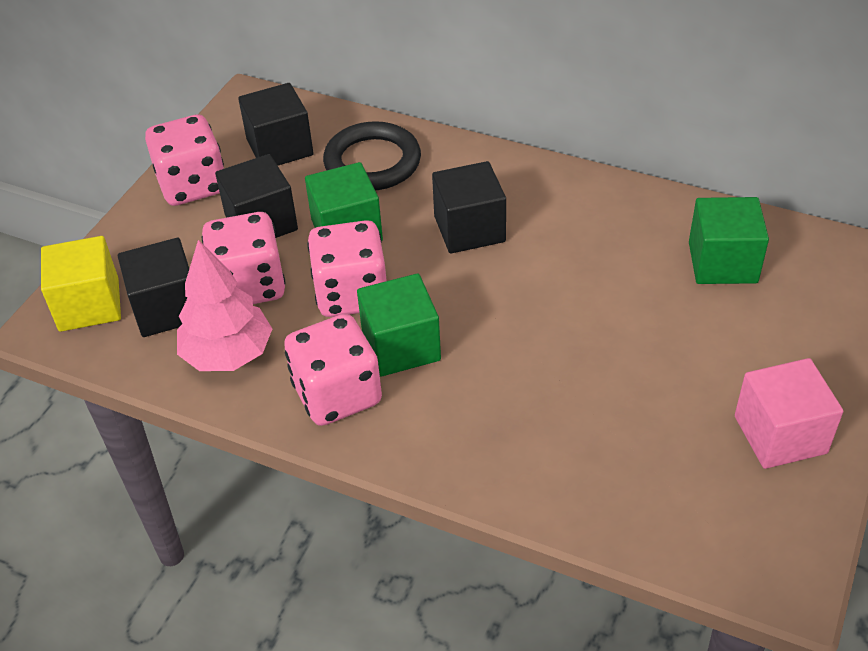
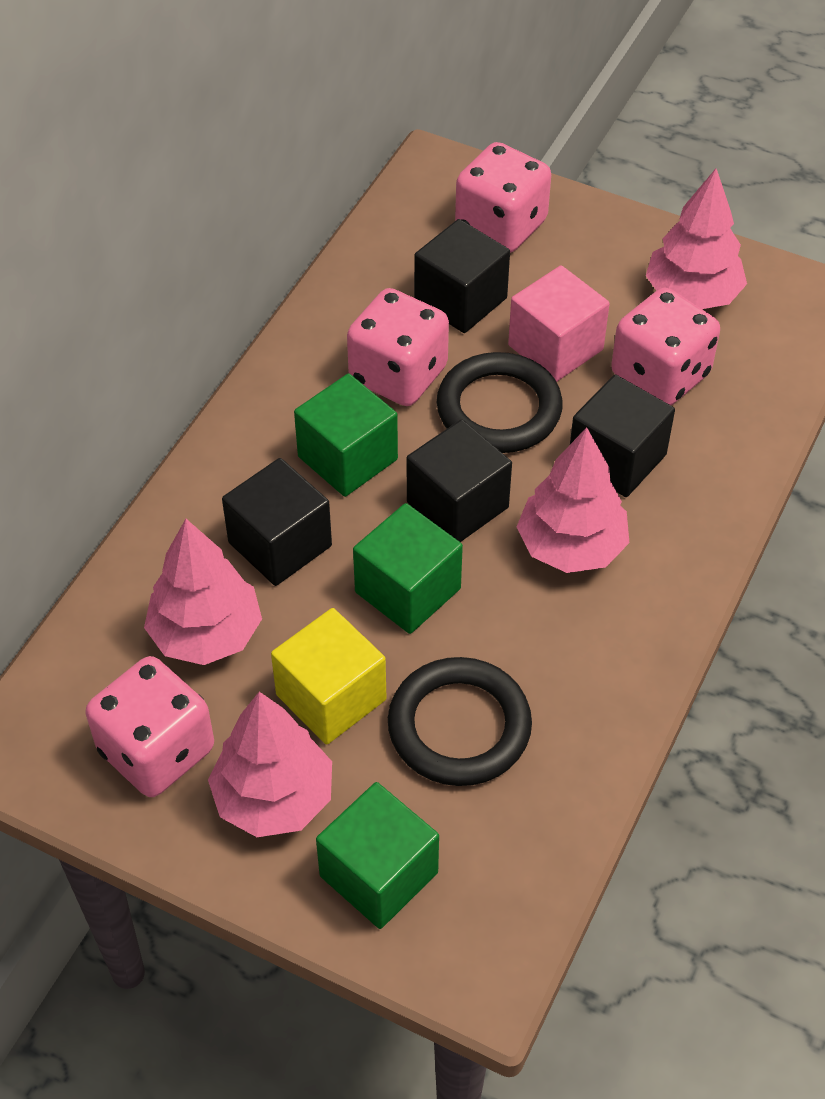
black ring: [323,121,421,190] = 1 -> [388,657,532,786] [437,352,563,453] = 2
pink tree: [177,240,272,371] = 1 -> [144,519,262,665] [208,692,332,837] [517,427,629,573] [646,169,747,309] = 4

